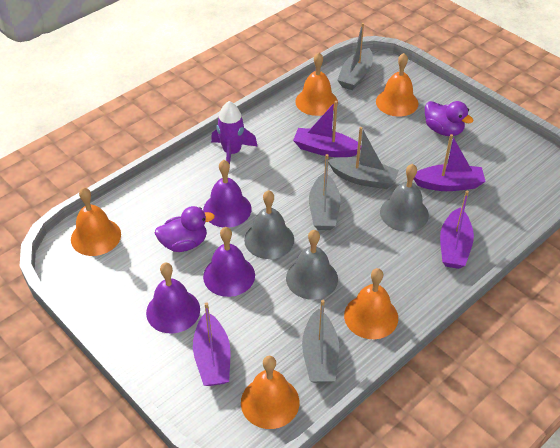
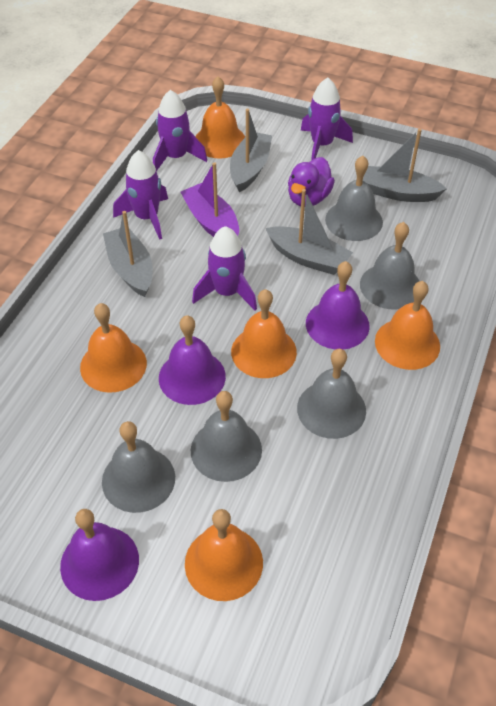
grey bell: [244,190,294,259] [286,230,338,300] [380,164,429,232] = 3 -> [102,421,175,513] [191,391,262,482] [297,349,366,439] [325,156,383,241] [360,222,419,310] = 5
purple boat: [193,302,230,386] [293,101,361,157] [414,134,486,191] [440,191,474,269] = 4 -> [180,162,239,237] = 1
purple duck: [154,206,215,252] [425,101,473,136] = 2 -> [288,157,335,206] = 1
purple rocket: [211,101,258,165] = 1 -> [113,150,168,240] [153,90,207,171] [192,226,257,311] [301,78,353,161] = 4

